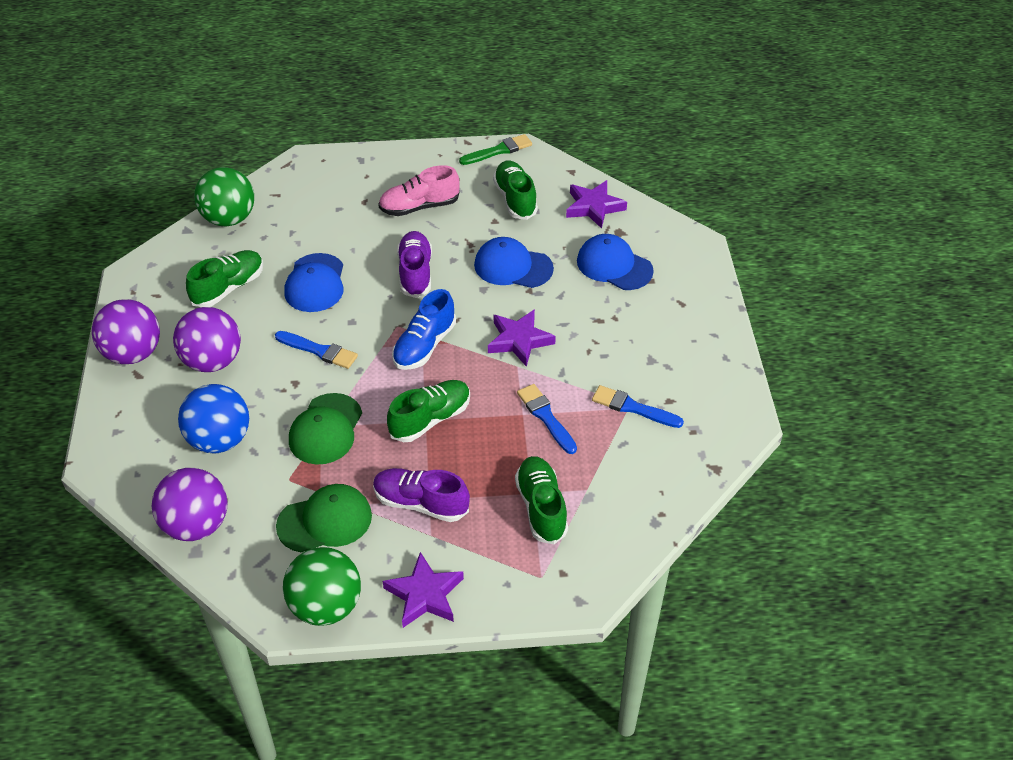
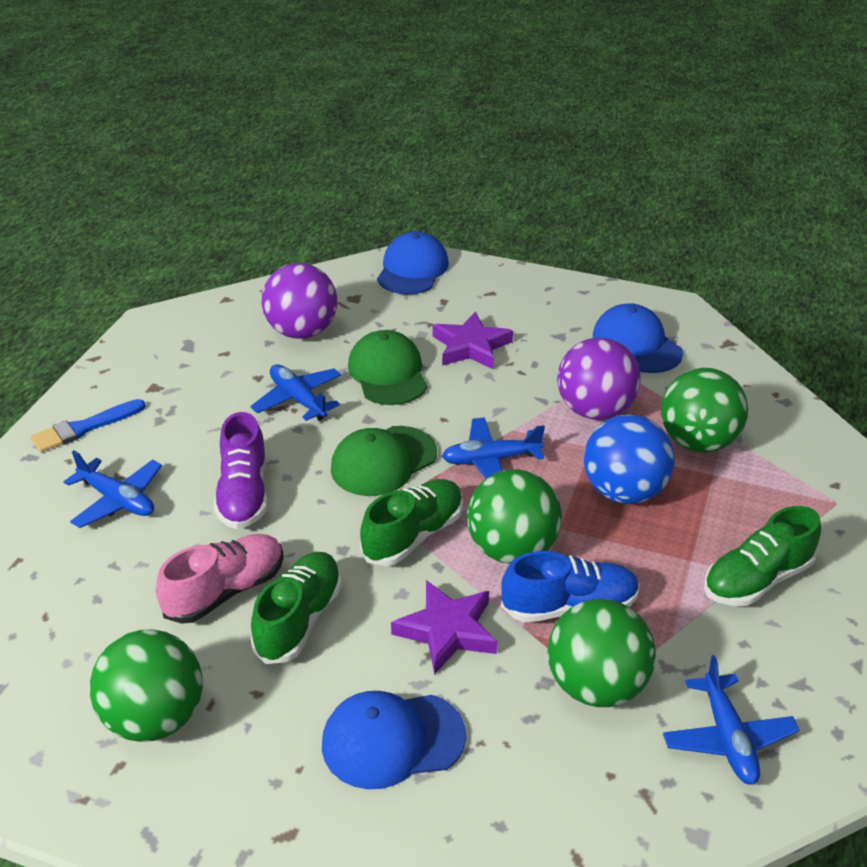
blue brush: [275,331,358,369] [517,384,577,454] [592,385,684,428] = 3 -> [30,399,146,452] = 1
blue plane: none = 0 -> [64,450,162,528] [250,364,341,421] [442,417,545,478] [663,655,799,785] = 4
green ball: [194,167,254,227] [283,547,361,626] = 2 -> [90,629,203,742] [467,469,562,564] [548,599,656,707] [661,368,748,453] = 4
green brush: [459,134,532,165] = 1 -> none = 0
green shoe: [186,250,263,307] [387,380,470,442] [493,161,538,220] [515,456,568,544] = 4 -> [251,552,342,664] [360,479,463,566] [704,506,821,606] = 3
purple ball: [92,299,160,364] [152,468,228,541] [173,307,241,372] = 3 -> [262,263,337,339] [557,338,641,420] = 2
purple shoe: [373,468,470,522] [397,231,432,298] = 2 -> [214,412,268,529] = 1
purple star: [383,552,464,628] [488,309,556,367] [566,180,627,229] = 3 -> [391,580,497,674] [433,311,513,369] = 2

